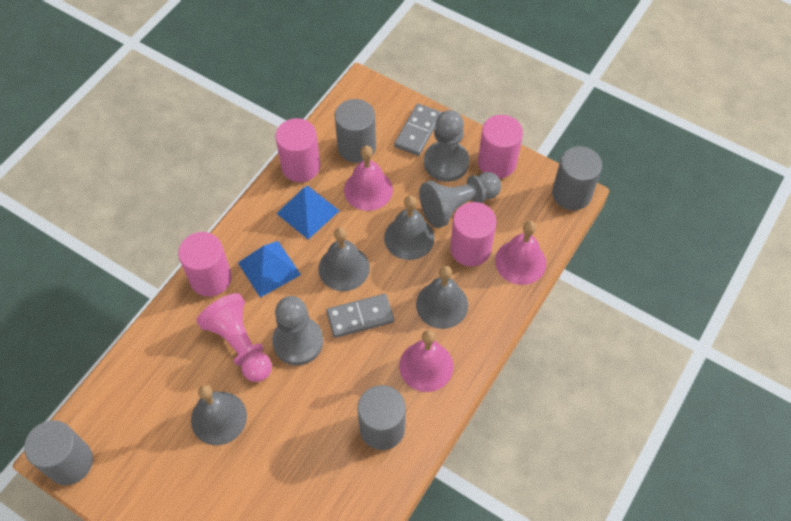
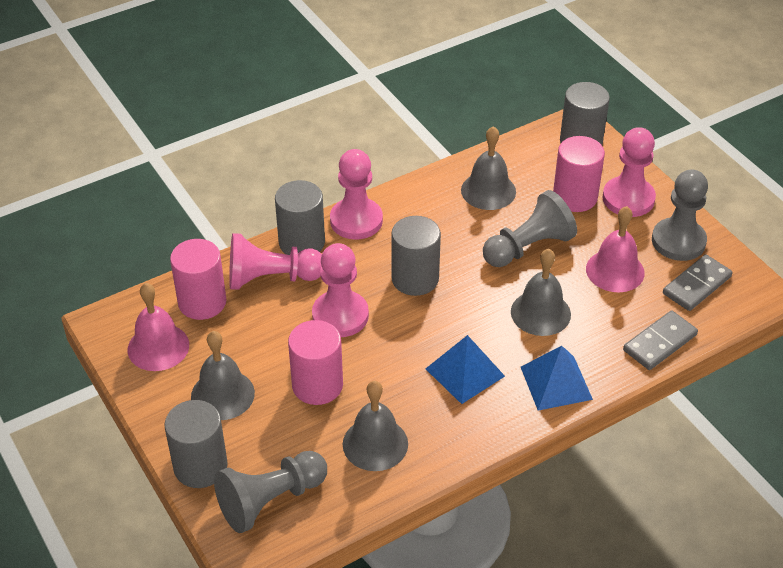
pink bell: [344,146,393,211] [399,330,453,392] [495,221,546,285] = 3 -> [127,283,189,371] [586,206,645,292] = 2
pink cylinder: [178,232,232,297] [275,118,320,182] [450,202,496,267] [478,115,523,179] = 4 -> [170,239,227,320] [288,320,343,405] [553,136,605,212] = 3
pink pawn: [196,293,272,382] = 1 -> [229,233,322,290] [312,243,369,337] [330,149,383,240] [602,127,656,217] = 4

